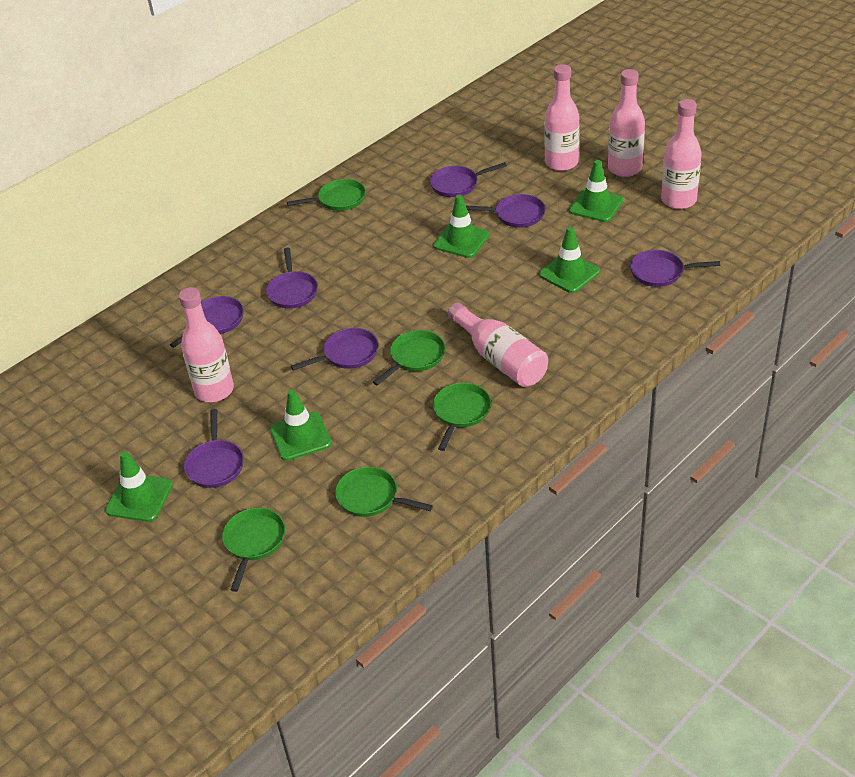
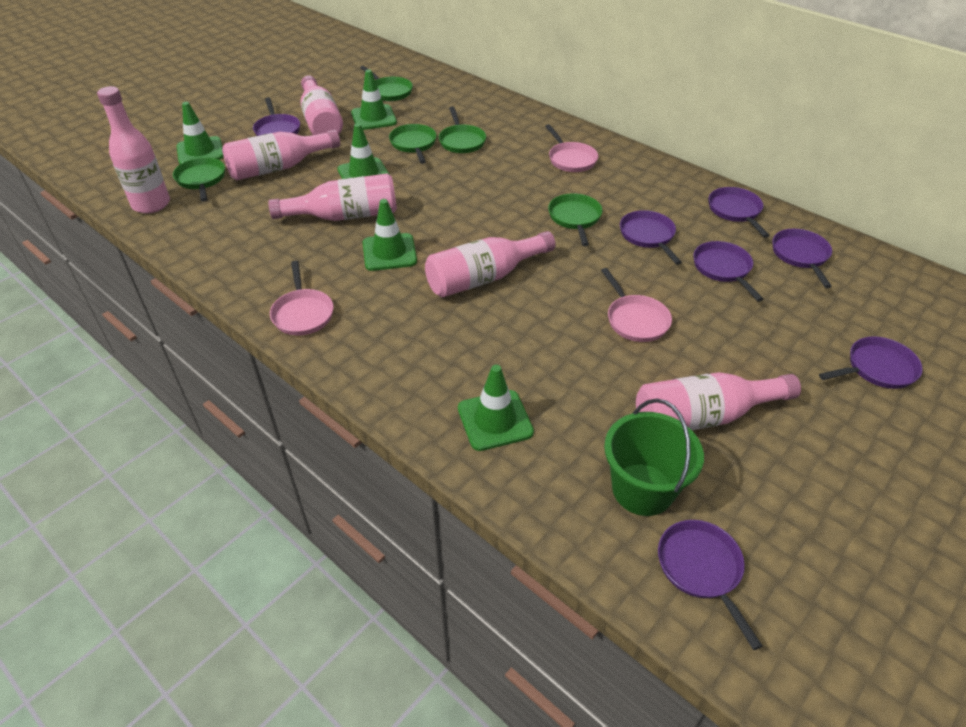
green bucket: none = 0 -> [604,399,704,516] = 1
pink bottle: [179,287,234,402] [448,303,548,387] [544,64,580,171] [608,69,645,177] [661,99,702,209] = 5 -> [97,86,170,213] [222,130,340,180] [268,173,397,221] [300,75,343,135] [425,231,556,297] [636,372,801,430] = 6
pink pan: none = 0 -> [270,261,334,335] [545,124,598,172] [601,268,672,342] = 3

